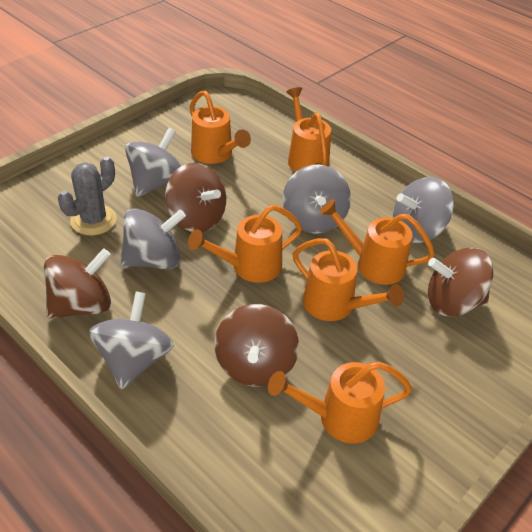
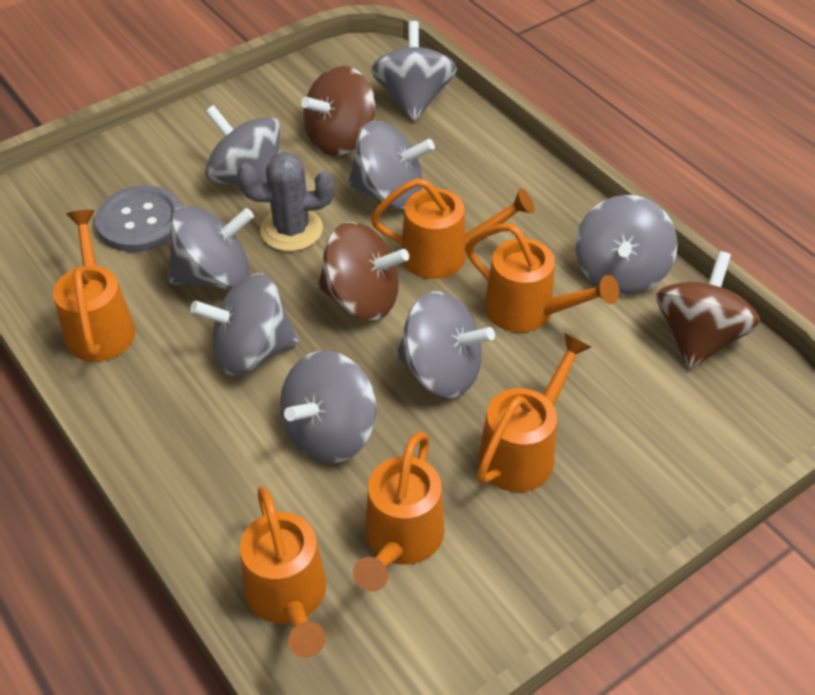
brown spinning top: [44,248,111,319] [165,163,226,232] [215,304,299,387] [428,248,494,317] = 4 -> [301,66,375,156] [318,222,409,320] [656,251,761,369] = 3
grey button: none = 0 -> [95,185,182,252] = 1
grey spinning top: [89,292,174,390] [120,208,186,269] [125,128,181,197] [282,164,351,234] [393,177,454,243] = 5 -> [168,206,254,289] [190,273,299,375] [205,105,280,185] [280,350,377,463] [348,121,435,209] [371,21,457,121] [396,292,495,398] [575,195,678,295] = 8

